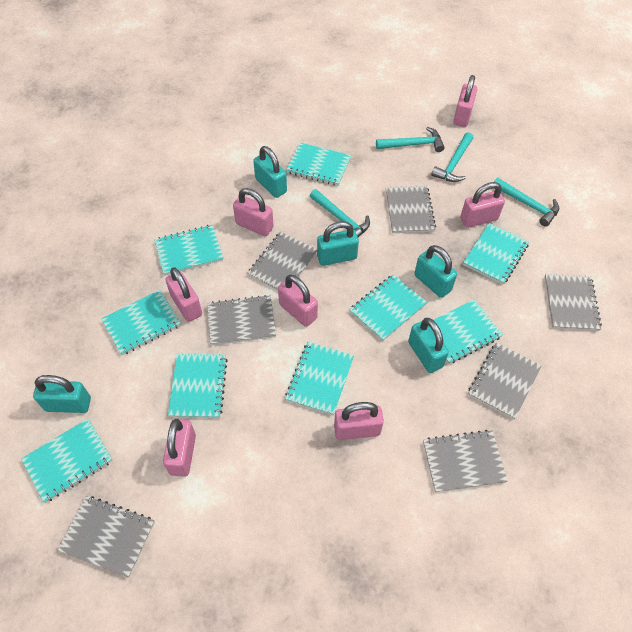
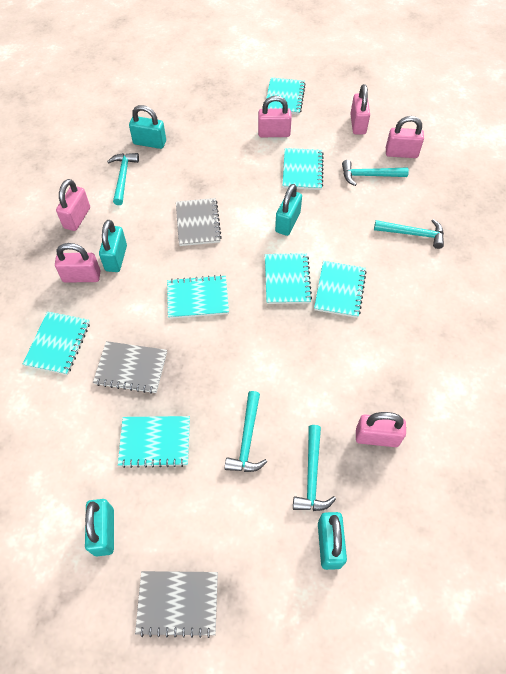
grey notebook: [57,496,155,577] [207,295,276,345] [247,232,317,290] [386,185,436,233] [423,430,508,493] [468,343,542,420] [545,274,602,331] = 7 -> [93,341,167,394] [135,571,218,638] [176,198,222,246] = 3
pink padlock: [163,419,196,477] [165,267,202,322] [233,188,274,236] [278,275,318,327] [334,402,384,440] [453,75,477,127] [460,182,505,228] = 7 -> [55,243,100,283] [56,179,90,231] [258,96,292,137] [350,84,370,134] [356,412,406,447] [386,116,424,158] = 6
turquoise hammer: [310,189,370,237] [376,127,445,152] [431,132,473,182] [494,178,559,227] = 4 -> [107,153,139,205] [225,391,267,472] [293,425,336,511] [342,160,409,186] [374,219,444,249] = 5
turquoise notebook: [21,419,113,503] [101,290,181,356] [154,225,223,276] [168,354,228,418] [285,342,354,415] [286,143,351,186] [349,274,427,341] [434,300,503,364] [463,223,529,284] = 9 -> [23,311,90,375] [118,416,190,468] [167,275,229,319] [265,253,312,304] [266,77,306,115] [283,148,324,190] [314,261,367,318] = 7

